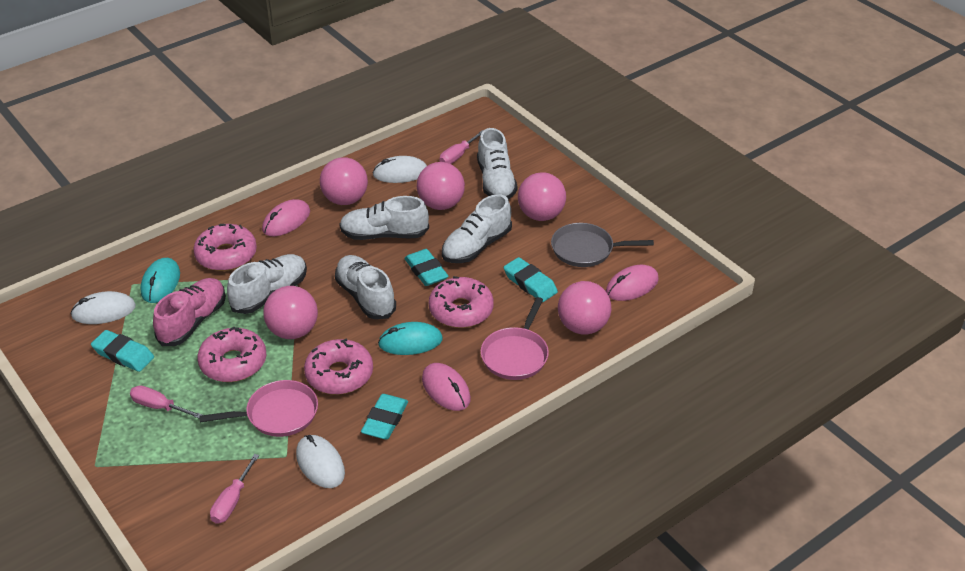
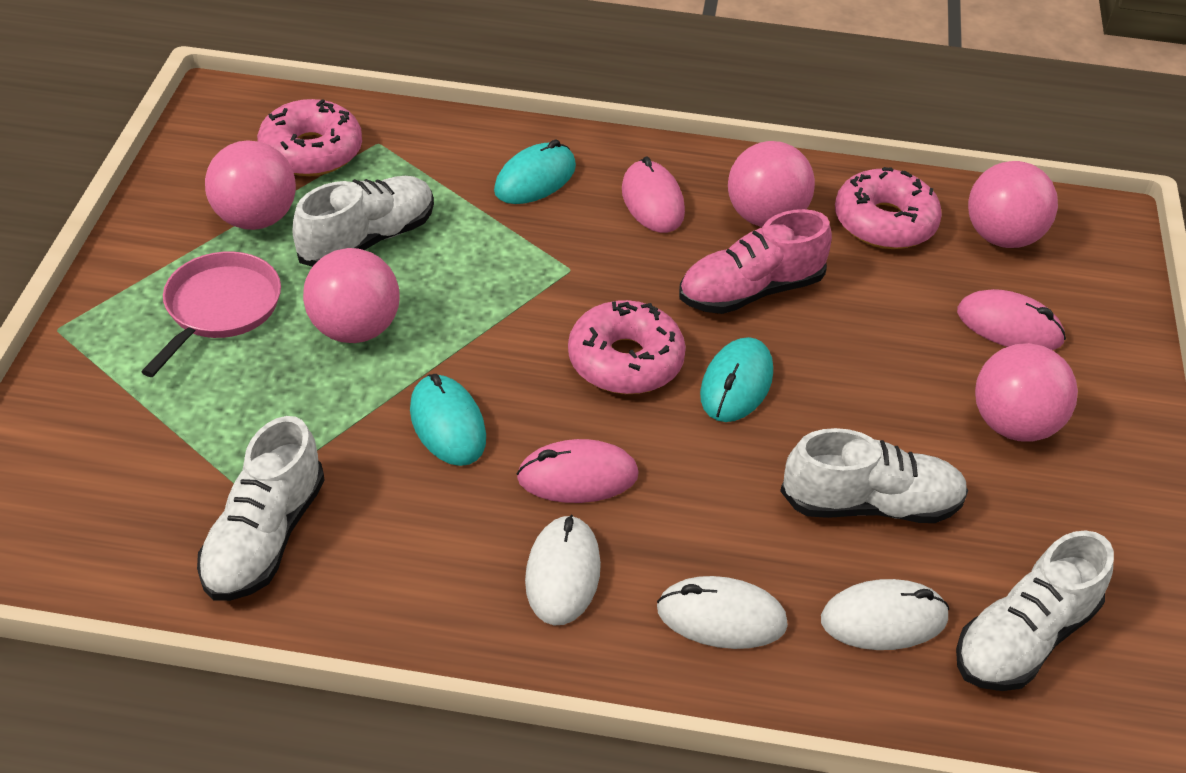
grey pan: [551,223,654,267] = 1 -> none = 0
pink donut: [193,224,257,271] [197,326,266,382] [304,339,373,395] [429,276,494,328] = 4 -> [257,99,362,176] [568,300,686,394] [835,167,942,249] = 3
pink pan: [199,380,318,437] [480,297,549,380] = 2 -> [141,252,281,377] = 1
pink screwdriver: [130,385,202,419] [210,454,259,524] [440,130,483,164] = 3 -> none = 0
turquoise eraser: [91,330,154,372] [361,394,408,440] [404,249,449,286] [504,257,558,302] = 4 -> none = 0
turquoise mouse: [141,258,180,303] [378,322,443,355] = 2 -> [410,374,486,466] [494,139,576,204] [700,337,773,422] = 3
white shoe: [227,254,307,314] [335,255,396,319] [339,196,429,240] [442,194,512,263] [477,128,518,199] = 5 -> [197,416,325,601] [292,176,434,267] [780,428,969,523] [956,531,1114,691] = 4

